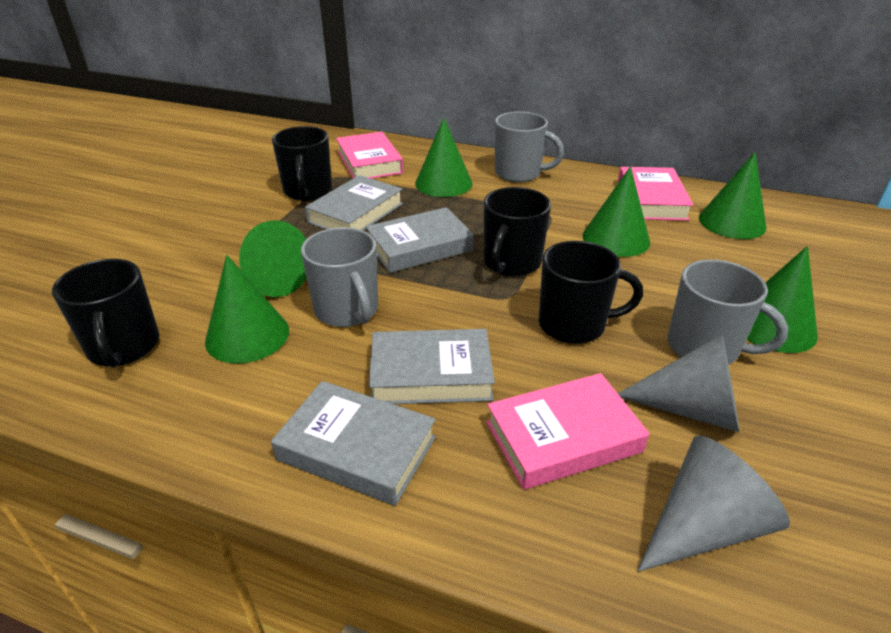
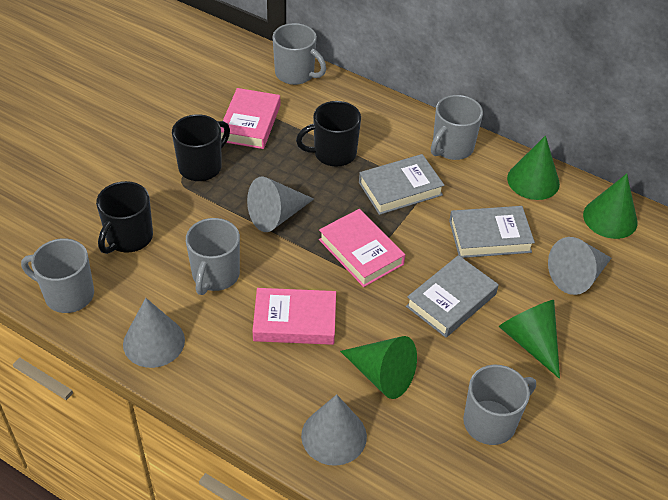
black mug: [52,259,159,368] [272,126,332,201] [484,187,551,277] [539,241,643,344] = 4 -> [96,181,153,254] [172,114,230,181] [296,101,361,167] = 3
green cone: [205,255,289,363] [239,220,306,297] [415,118,473,197] [583,166,650,257] [699,152,766,239] [747,246,818,353] = 6 -> [340,336,417,399] [499,300,560,379] [507,135,560,200] [583,173,638,239] = 4
grey book: [271,381,436,506] [305,175,403,231] [366,207,474,273] [369,329,495,404] = 4 -> [359,154,444,215] [406,255,499,338] [449,206,535,258] = 3
grey cone: [618,335,740,433] [637,435,790,572] = 2 -> [123,298,185,368] [247,177,314,232] [301,394,367,466] [548,237,611,295] = 4
grey mug: [301,227,378,327] [495,111,564,182] [668,259,788,365] = 3 -> [21,238,94,313] [186,218,240,295] [273,23,326,85] [431,95,483,160] [463,365,536,445] = 5

